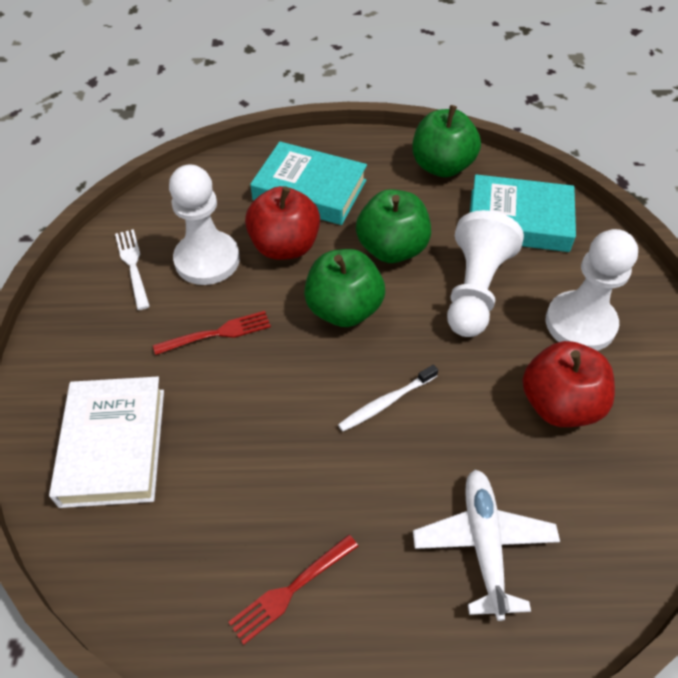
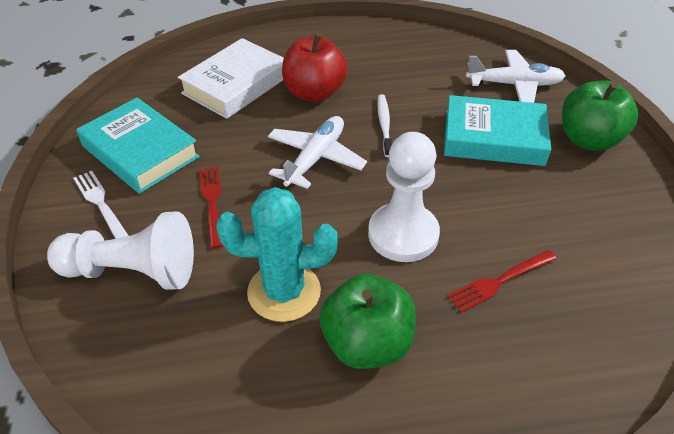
green apple: [304,249,385,327] [356,189,431,263] [412,105,481,177] = 3 -> [320,274,416,369] [562,81,638,151] = 2
red apple: [245,186,320,260] [522,341,615,427] = 2 -> [282,33,348,102] = 1
turquoise cactus: none = 0 -> [216,187,338,322] = 1
white pawn: [169,165,240,285] [447,210,524,337] [546,229,638,351] = 3 -> [47,211,194,290] [368,132,440,262] = 2
white plane: [413,470,560,621] = 1 -> [268,116,367,189] [466,50,566,103] = 2

